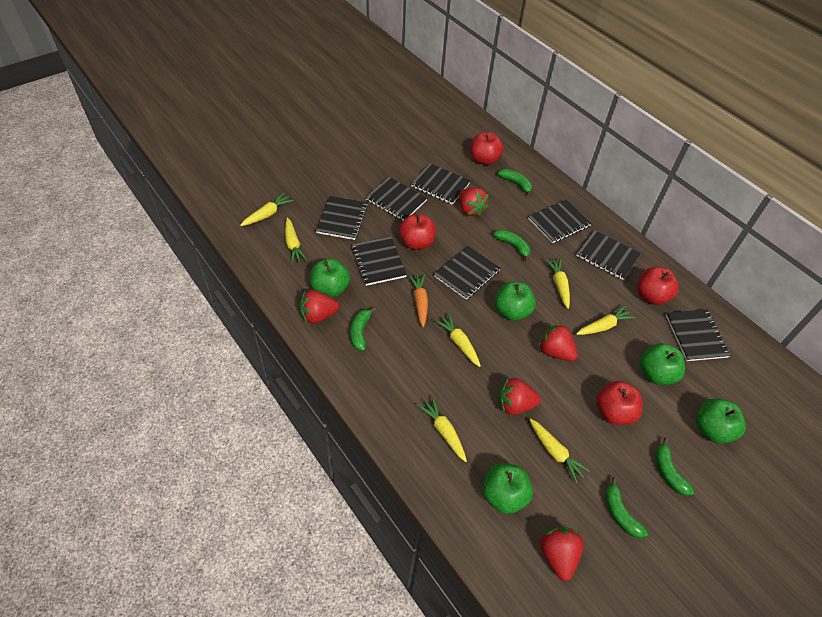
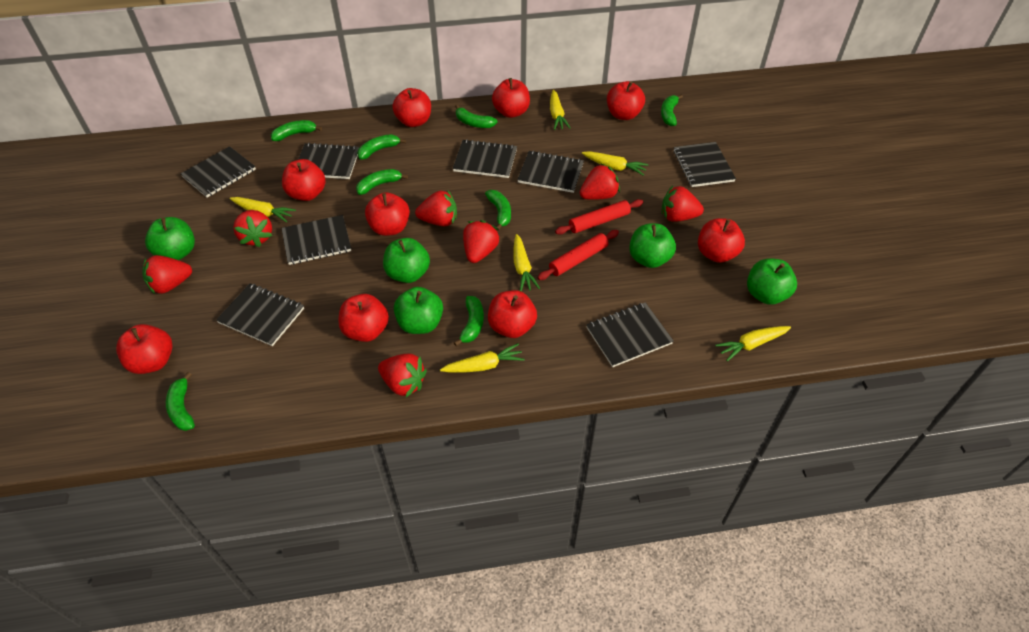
green banana: [350,307,376,351] [493,229,530,261] [498,169,532,197] [605,477,648,538] [655,438,694,496] = 5 -> [166,372,195,431] [271,120,322,141] [356,169,408,195] [357,134,406,160] [454,296,484,346] [455,105,497,128] [485,190,511,231] [661,95,683,126] = 8
orange carrot: [409,274,428,327] = 1 -> none = 0
red apple: [399,213,436,249] [470,132,503,165] [596,381,643,425] [637,267,679,305] = 4 -> [116,324,173,374] [282,159,326,201] [338,294,389,342] [365,192,410,236] [392,88,431,127] [488,290,537,338] [492,78,530,118] [607,81,645,120] [698,218,745,263] = 9
red rolling pin: none = 0 -> [537,230,619,280] [555,199,644,235] = 2
red strawberry: [300,290,339,324] [459,187,489,217] [498,377,541,415] [538,323,578,361] [540,526,584,581] = 5 -> [142,255,192,294] [233,210,272,247] [378,354,427,397] [415,191,457,226] [463,220,499,263] [580,164,620,200] [661,186,704,222] = 7
yellow carrot: [240,193,294,226] [285,217,307,264] [417,397,467,462] [434,313,481,367] [529,419,591,483] [545,258,570,309] [576,305,636,335] = 7 -> [230,197,296,222] [440,343,525,373] [513,234,540,292] [550,90,570,130] [582,151,648,176] [715,326,791,361] = 6

